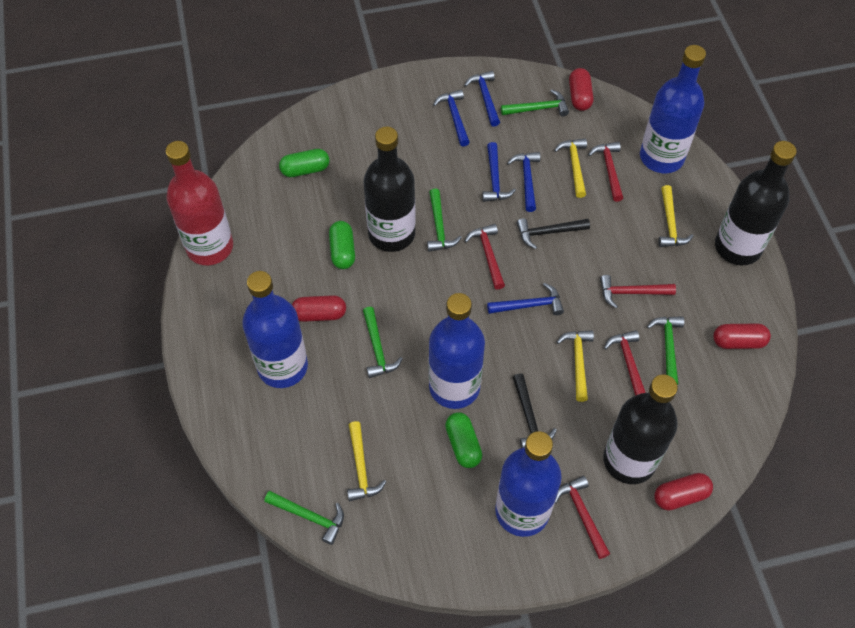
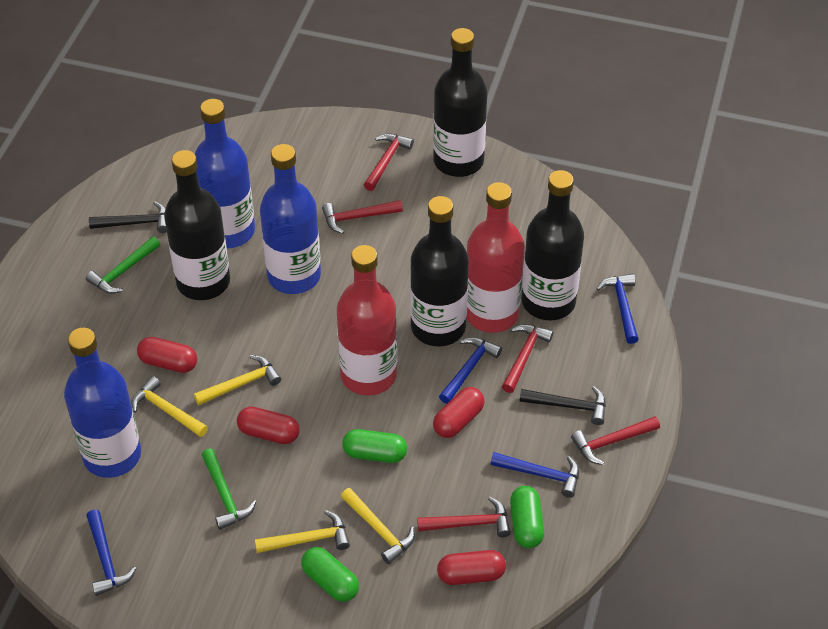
black bottle: [363,127,416,252] [603,374,678,484] [715,141,797,266] = 3 -> [164,150,230,300] [410,196,469,346] [433,28,487,177] [522,170,584,320] = 4
blue bottle: [242,271,308,388] [429,293,485,409] [495,431,562,537] [640,45,706,173] = 4 -> [64,328,141,478] [195,99,255,248] [260,144,321,294] = 3
blue hammer: [433,89,470,147] [464,71,500,127] [482,142,516,202] [487,283,564,315] [507,152,540,212] = 5 -> [86,510,136,596] [439,337,502,404] [491,452,579,498] [597,274,639,344] = 4
green hammer: [264,491,344,545] [363,307,403,378] [427,188,462,252] [501,89,569,116] [647,316,684,385] = 5 -> [86,237,160,294] [202,449,256,530] = 2
red bottle: [166,141,233,265] = 1 -> [337,245,397,395] [466,182,525,333] = 2

